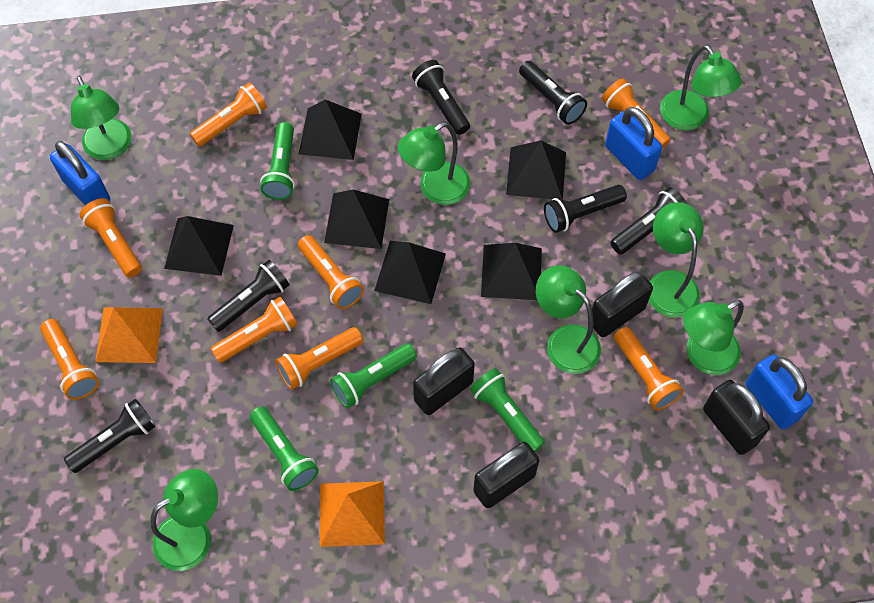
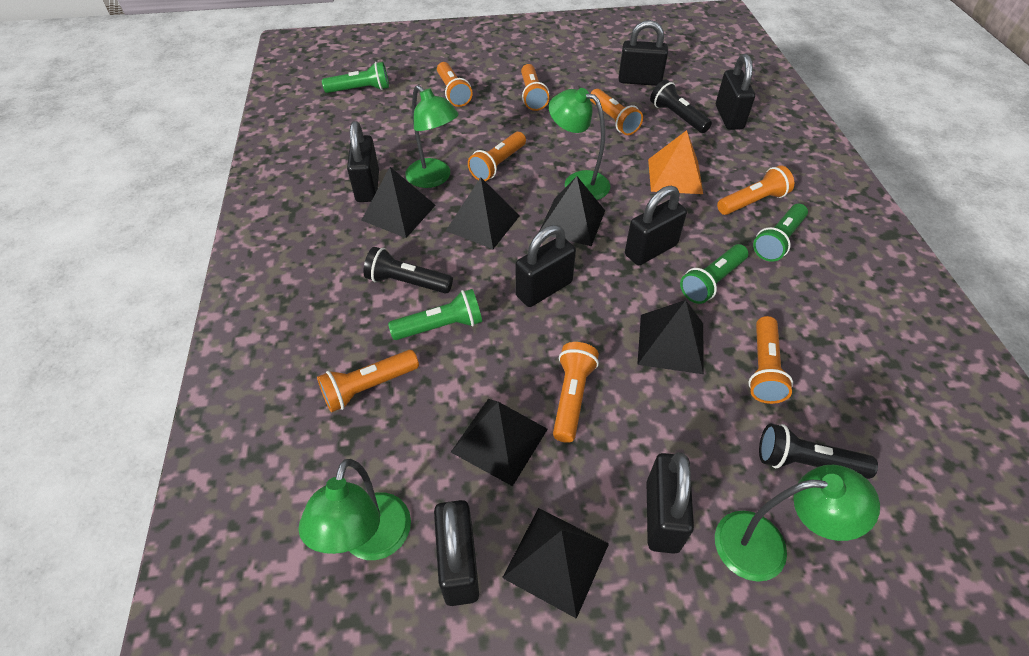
black flashlight: [64,399,155,473] [208,260,290,332] [412,60,470,135] [519,61,587,125] [544,185,627,233] [611,187,687,254] = 6 -> [363,247,453,294] [650,80,712,133] [759,423,878,479] = 3
black padlock: [413,347,475,415] [473,442,539,508] [592,271,653,337] [703,380,770,455] = 4 -> [347,121,379,202] [434,500,479,606] [515,225,576,307] [619,20,668,86] [625,186,687,265] [647,452,694,554] [716,54,755,130] = 7
blue padlock: [50,141,110,205] [605,107,662,180] [746,355,813,429] = 3 -> none = 0
green lamp: [71,76,132,160] [150,469,218,571] [398,122,470,205] [536,265,601,374] [649,202,704,318] [660,45,742,130] [683,300,744,375] = 7 -> [298,459,411,560] [405,85,459,188] [549,88,610,200] [715,465,880,582] = 4
orange pyramid: [95,307,163,363] [320,481,385,547] = 2 -> [648,130,703,194] = 1

